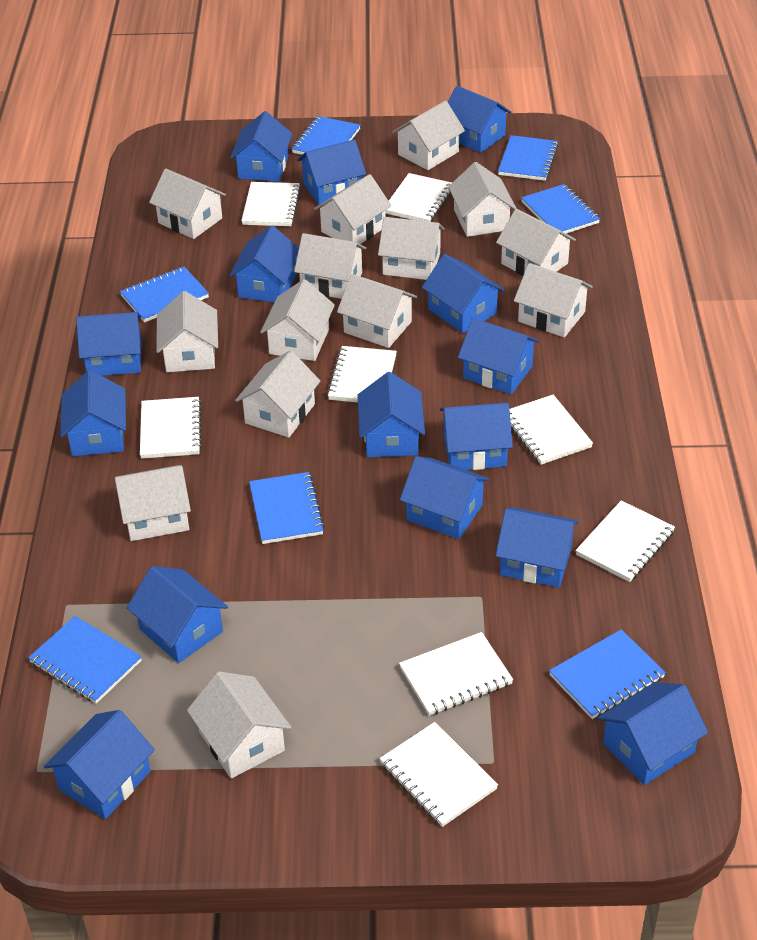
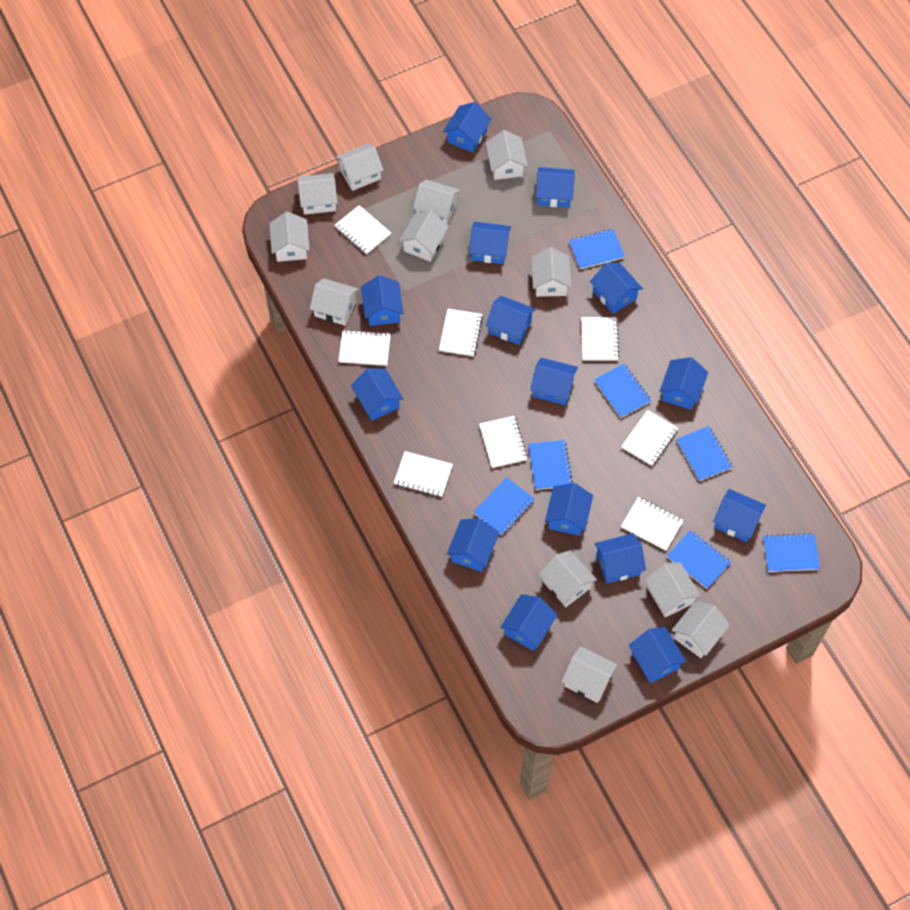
white house: [115,465,191,541] [149,169,226,239] [156,291,218,372] [187,671,291,779] [235,351,321,438] [260,279,335,361] [294,233,366,299] [314,174,391,244] [337,274,417,348] [378,217,445,280] [392,101,465,170] [448,162,516,237] [496,209,576,276] [514,263,593,337] = 14 -> [269,212,310,262] [297,173,338,215] [310,278,359,326] [335,144,384,191] [399,210,449,262] [413,179,460,224] [486,130,528,180] [531,247,571,297] [539,550,597,607] [561,646,618,703] [644,562,701,617] [671,600,730,658] = 12

